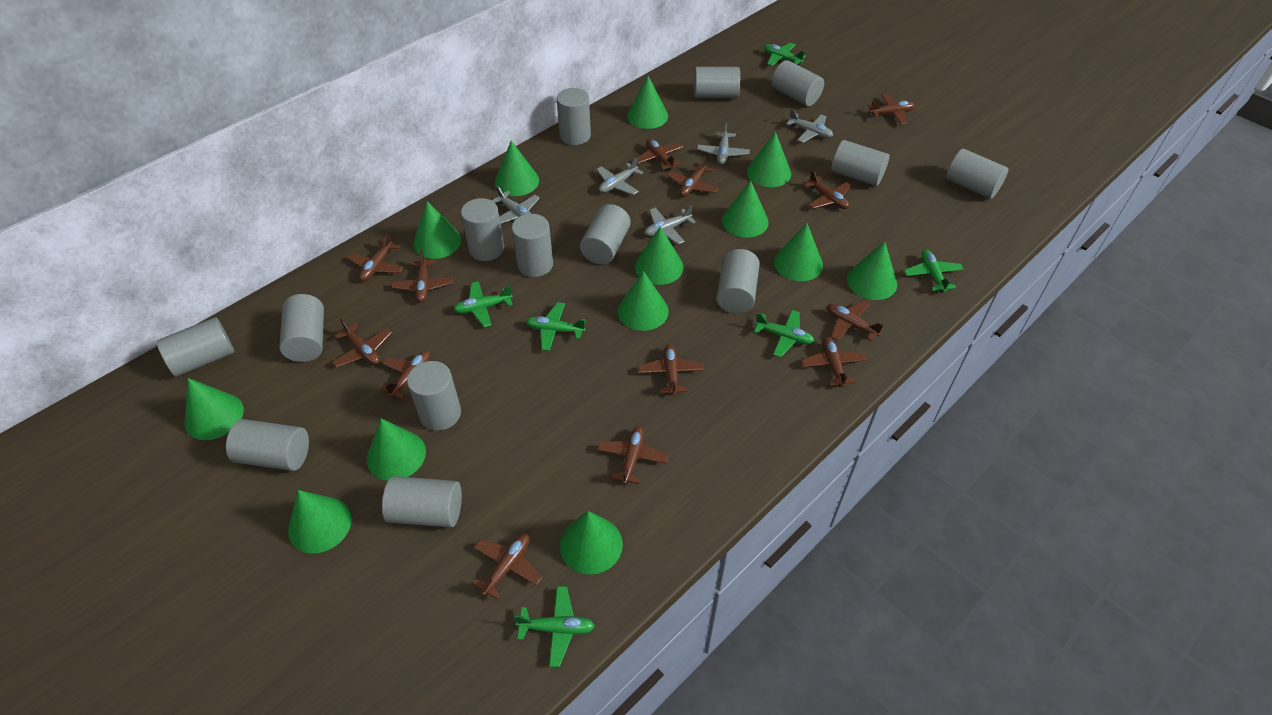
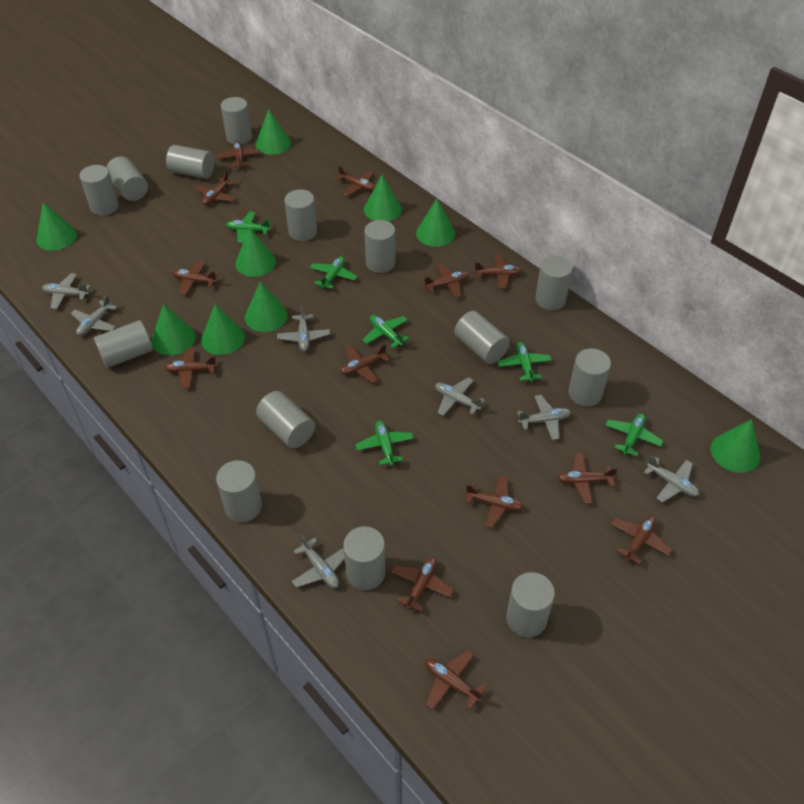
green cone: [185,378,244,440] [288,490,352,554] [367,418,426,481] [413,201,461,259] [495,140,539,196] [560,511,623,575] [618,271,669,331] [627,76,668,129] [635,226,684,285] [722,180,769,238] [747,132,791,187] [774,223,823,281] [847,241,897,300] = 13 -> [36,202,77,251] [151,304,196,355] [201,304,245,355] [235,228,276,277] [245,281,288,332] [256,109,291,155] [364,175,402,221] [416,199,455,247] [710,419,760,473] = 9
grey plane: [491,186,540,224] [596,157,643,195] [644,205,696,244] [697,123,750,165] [786,109,833,143] = 5 -> [42,273,90,309] [71,294,117,336] [277,306,330,351] [292,535,345,588] [435,377,485,416] [517,395,571,440] [644,456,699,503] = 7

